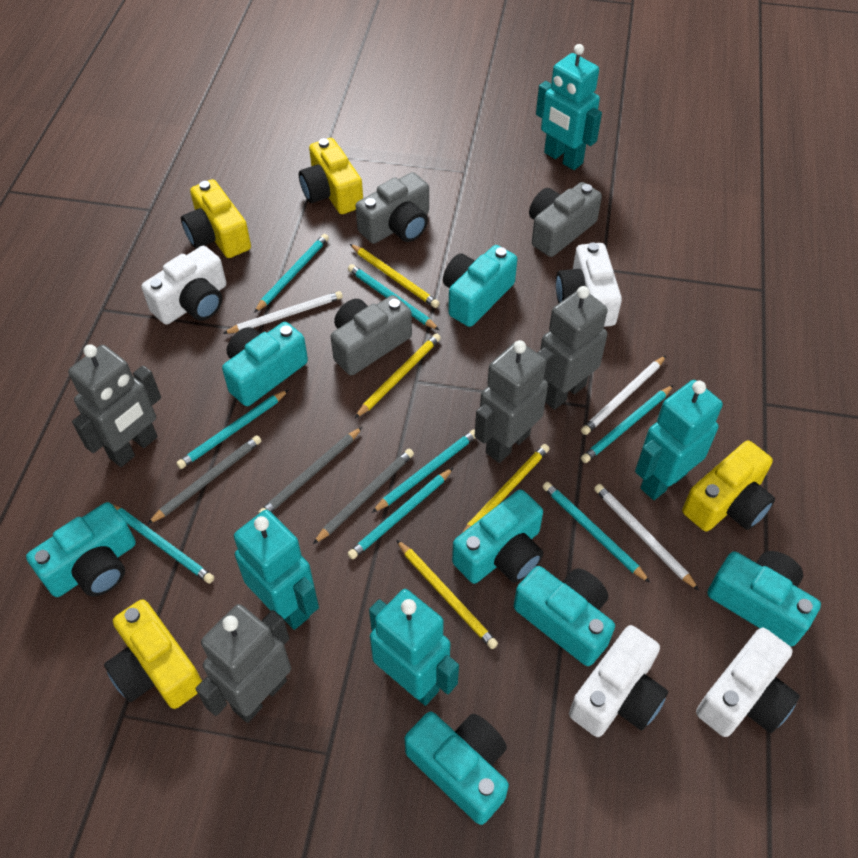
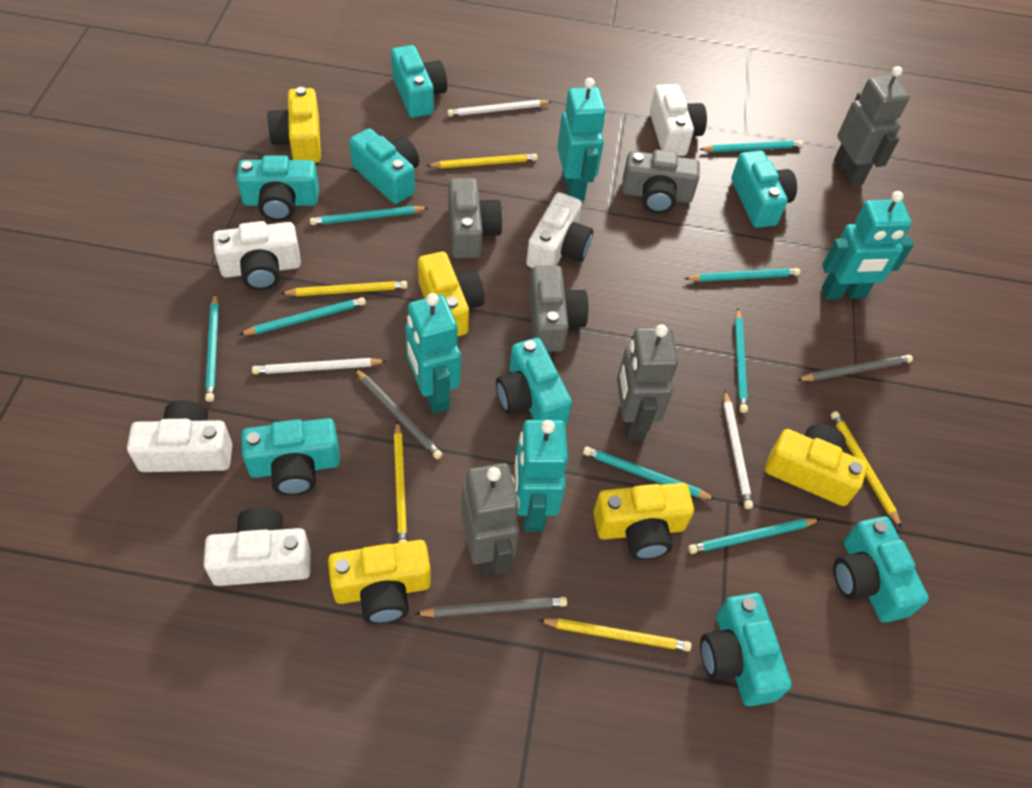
grey robot: [68,344,161,467] [196,604,291,723] [475,340,548,463] [537,286,608,410] = 4 -> [461,463,520,577] [617,324,678,441] [834,66,910,186] = 3
turquoise camera: [26,502,136,597] [222,322,308,406] [405,712,509,825] [443,245,517,327] [452,490,543,584] [514,566,615,666] [707,551,821,646] = 7 -> [237,155,319,221] [241,418,340,496] [349,128,419,204] [391,45,447,118] [496,338,572,424] [700,593,792,706] [731,150,797,228] [833,516,929,623] = 8
white camera: [142,246,226,325] [556,242,622,327] [569,625,668,737] [696,628,800,737] = 4 -> [127,400,232,472] [204,507,311,586] [213,221,301,290] [526,192,593,268] [650,84,707,156] = 5
yellow camera: [104,599,202,709] [181,179,251,258] [299,138,363,214] [682,441,775,532] = 4 -> [267,87,321,163] [328,540,431,624] [418,252,484,337] [593,483,694,560] [765,424,868,506] = 5
yellow pencil: [350,244,440,308] [355,333,441,418] [397,540,498,649] [462,444,550,533] = 4 -> [280,281,407,296] [394,421,408,543] [426,154,538,168] [539,618,691,651] [831,411,902,528] = 5

